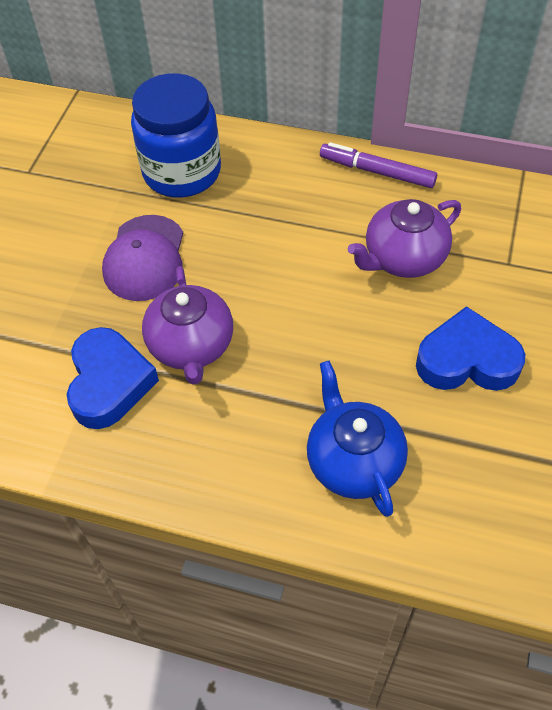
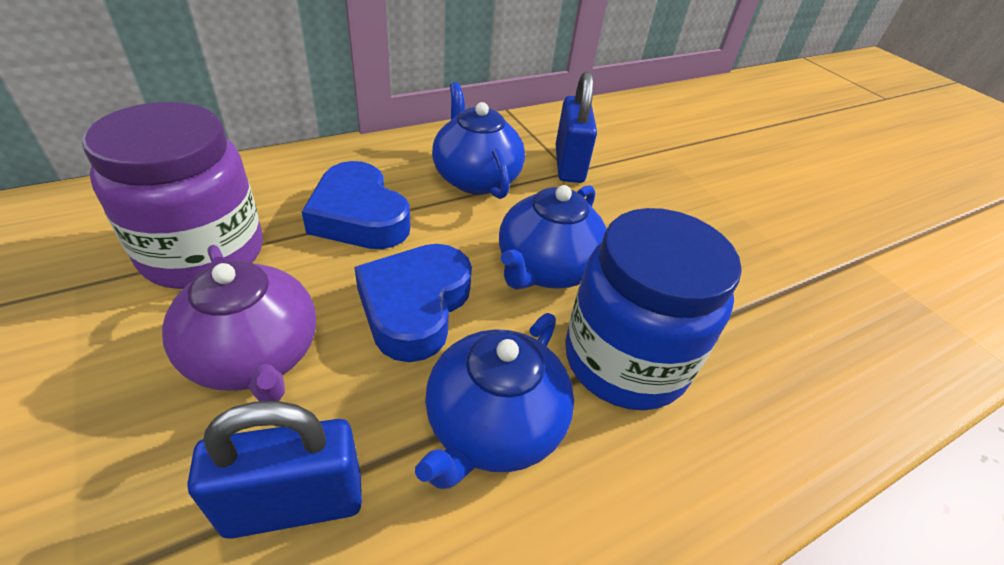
blue padlock: none = 0 -> [188,401,362,539] [556,72,597,183] = 2
blue teapot: [307,361,408,517] = 1 -> [415,313,574,489] [432,82,525,199] [499,185,607,290] = 3
purple cap: [102,215,183,301] = 1 -> none = 0
purple jar: none = 0 -> [82,102,263,289] = 1
purple marker: [320,142,437,188] = 1 -> none = 0
purple teapot: [142,266,233,385] [348,199,461,278] = 2 -> [162,245,316,401] = 1

